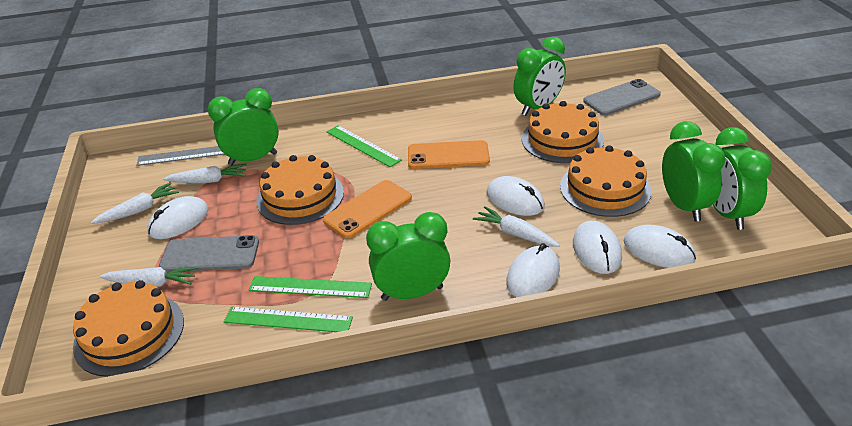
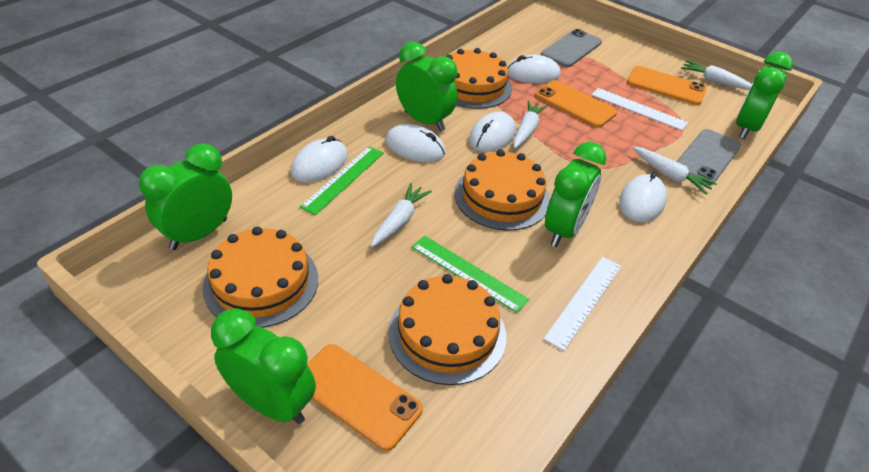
green ruler: [224,307,353,332] [248,276,372,298] [326,125,402,167] = 3 -> [300,146,384,215] [412,236,529,313] = 2
grey ruler: [136,146,225,166] = 1 -> none = 0
orange phone: [323,180,412,238] [408,140,490,169] = 2 -> [307,344,423,451] [535,80,617,128] [627,66,707,105] = 3
white ruler: none = 0 -> [544,257,621,351] [592,88,688,131] = 2

